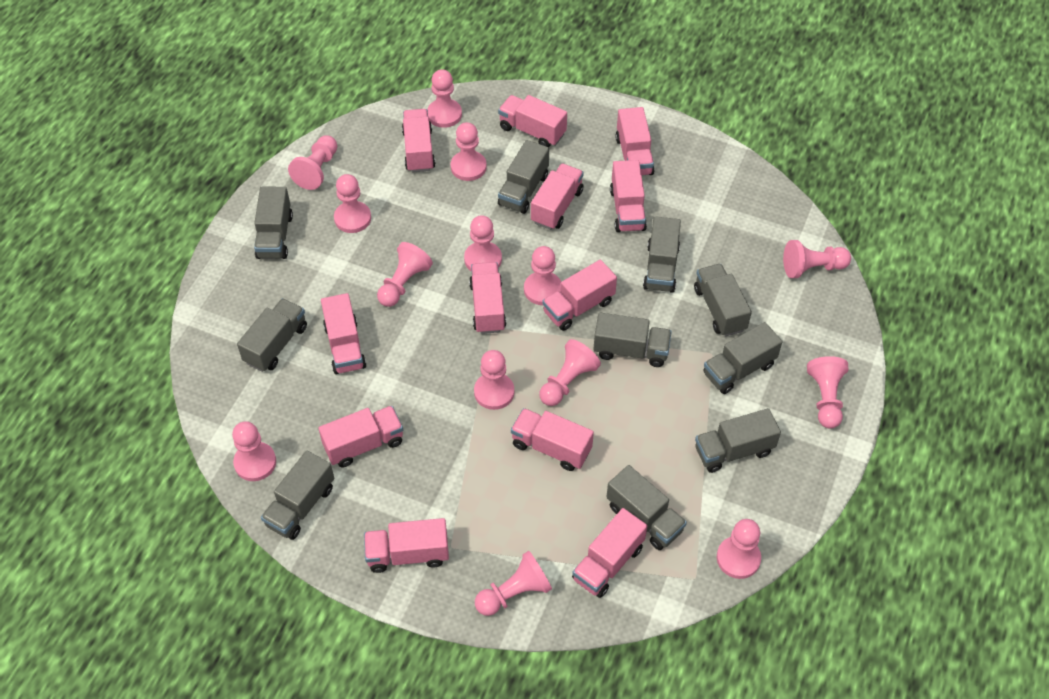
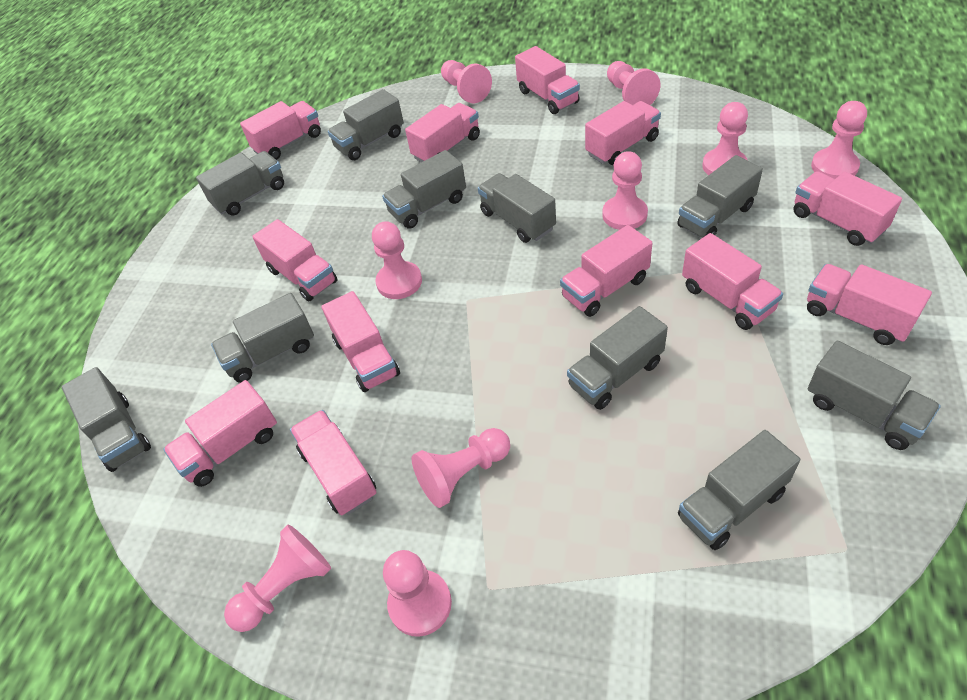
pink pawn: [232,421,276,481] [288,135,337,190] [334,174,371,233] [377,242,433,307] [427,69,462,128] [451,122,487,181] [464,215,502,272] [474,350,514,410] [475,551,552,616] [524,246,561,305] [539,339,601,406] [717,519,761,579] [783,240,851,278] [807,356,848,429] = 14 -> [224,525,331,632] [372,221,422,299] [383,550,452,637] [411,428,510,508] [441,60,492,103] [602,151,648,230] [607,61,660,105] [702,102,748,175] [811,101,867,179] = 9

